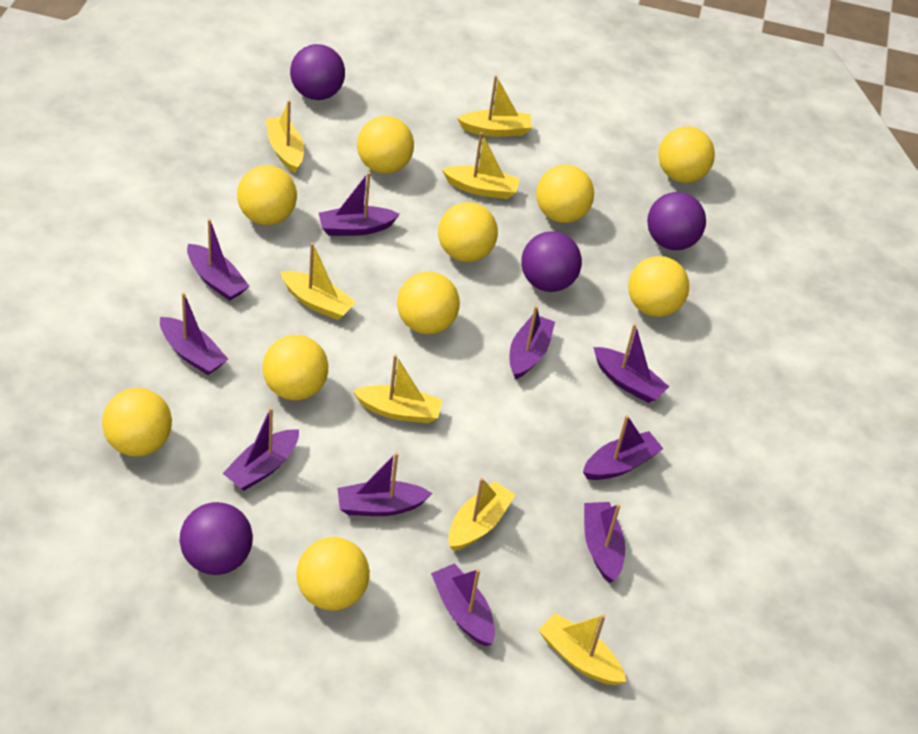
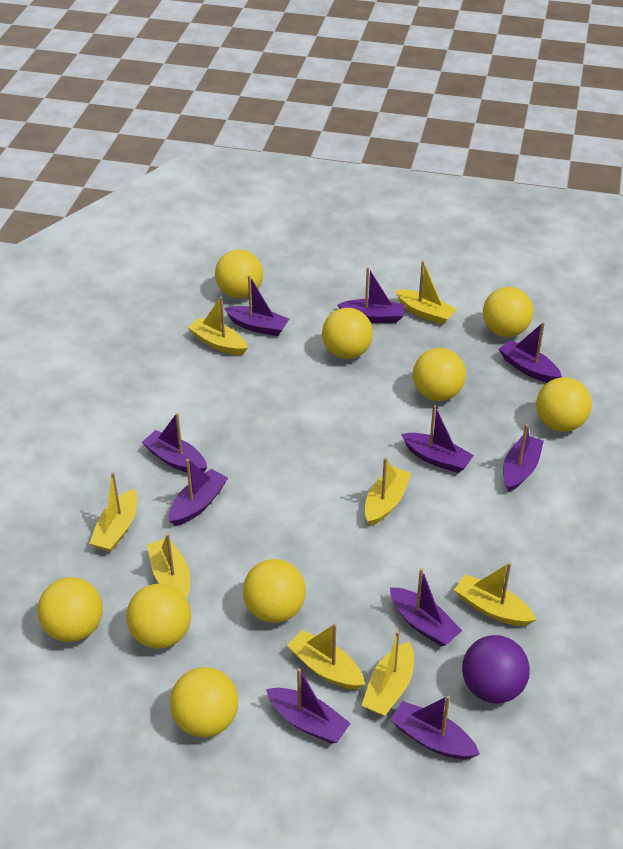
purple ball: [180,502,253,575] [290,44,345,100] [521,231,582,292] [647,192,706,250] = 4 -> [462,635,530,703] = 1
yellow ball: [102,388,172,457] [237,165,297,225] [262,335,328,400] [296,537,370,611] [357,116,414,174] [397,272,460,334] [438,202,498,262] [536,165,594,223] [628,256,689,317] [658,127,715,183] = 10 -> [38,577,103,642] [126,583,191,649] [170,667,238,737] [215,250,263,298] [243,559,306,623] [322,308,373,359] [413,348,466,401] [483,287,533,337] [536,377,592,432] = 9
yellow boat: [266,100,304,173] [280,243,356,320] [353,354,442,423] [442,132,520,199] [448,478,515,551] [457,75,532,137] [538,613,626,685] = 7 -> [89,472,137,552] [147,534,190,599] [188,296,248,355] [287,624,365,689] [362,631,414,716] [365,457,412,526] [395,261,457,325] [454,562,536,626] = 8

